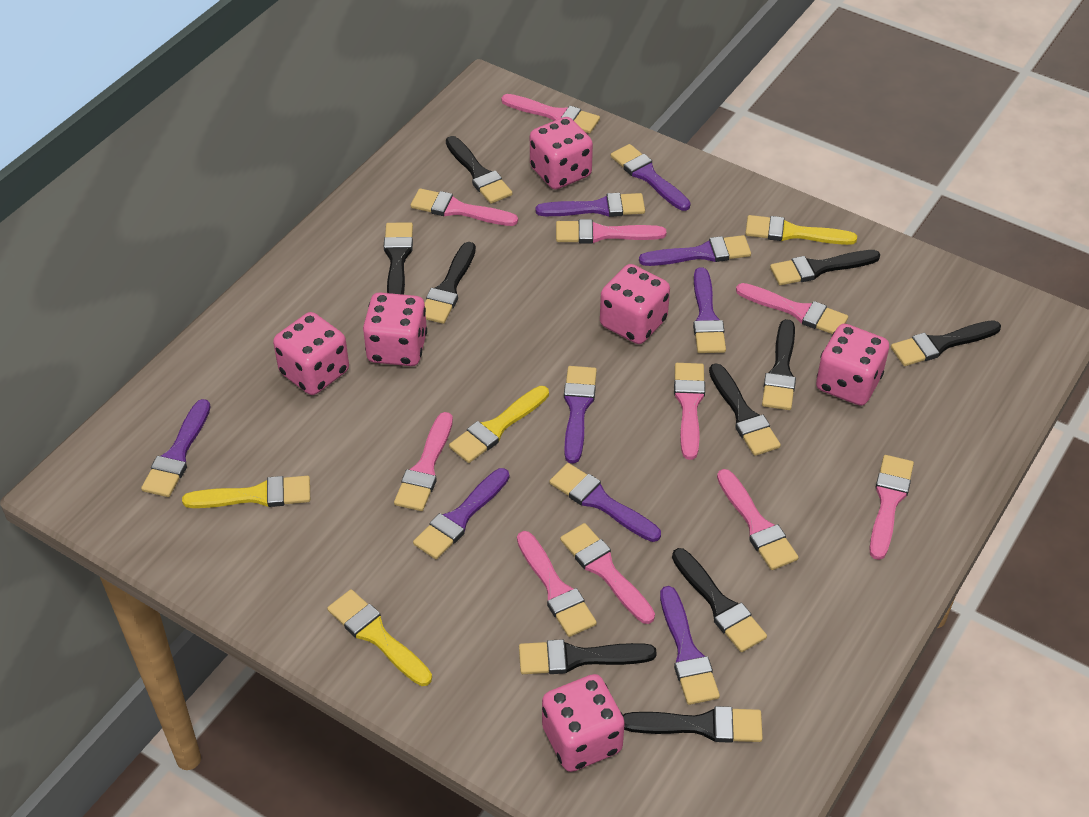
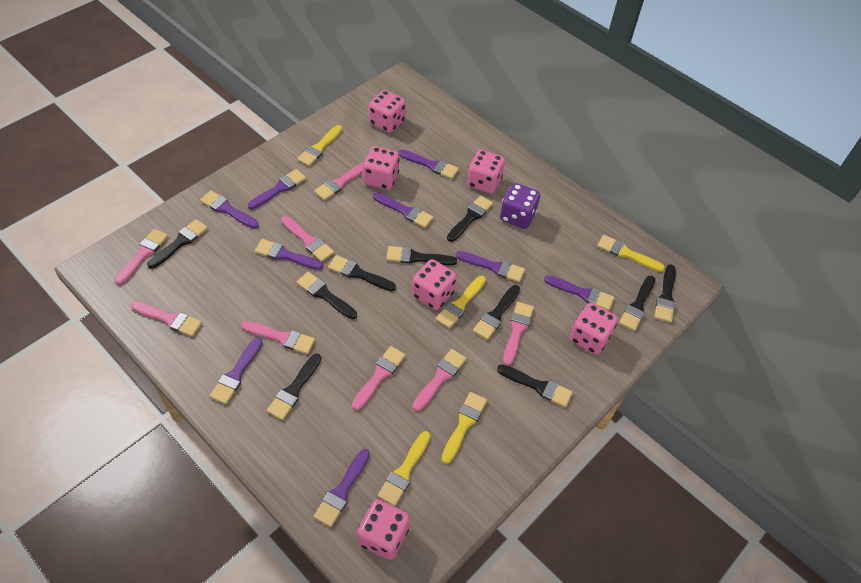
pink brush: [394,412,453,511] [411,188,518,226] [501,94,600,133] [517,531,597,637] [556,219,666,243] [560,523,655,624] [674,363,705,460] [717,469,799,570] [736,283,848,334] [869,455,914,560] = 10 -> [115,229,168,285] [131,301,202,336] [241,321,315,354] [281,216,334,262] [314,162,364,200] [352,346,405,410] [412,349,466,411] [503,302,534,365] = 8
purple dice: none = 0 -> [500,183,540,229] = 1
yellow brush: [182,476,310,508] [327,589,432,686] [449,386,549,463] [745,215,857,245] = 4 -> [297,125,343,166] [378,431,431,506] [436,276,486,329] [441,392,487,464] [597,235,665,272] = 5

